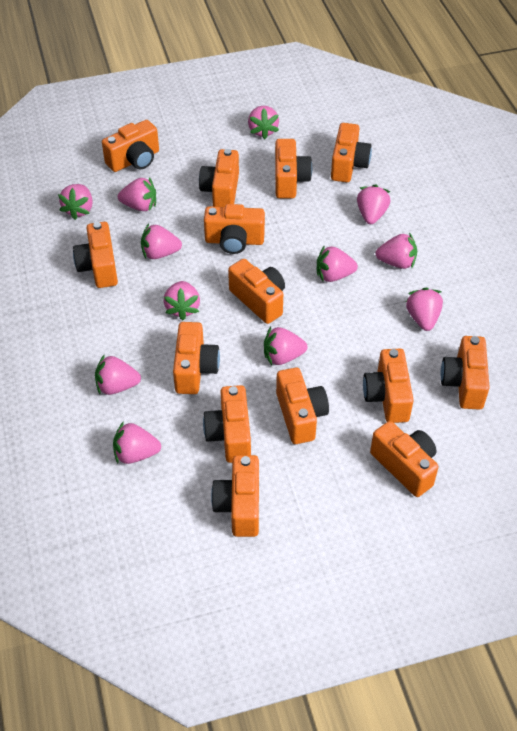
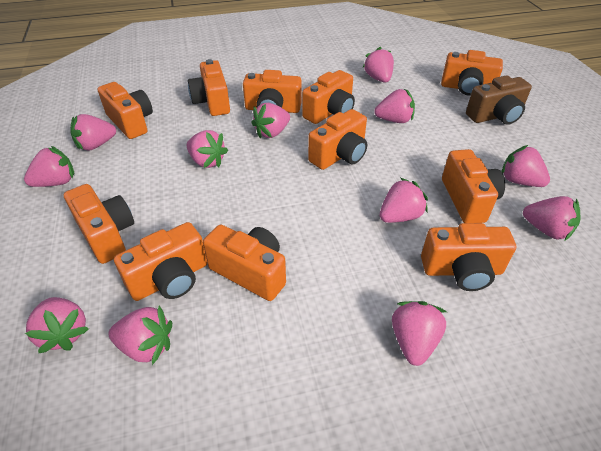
brown camera: none = 0 -> [466,75,532,125] = 1
orange camera: [73,222,118,288] [102,120,159,172] [173,322,220,394] [199,149,239,207] [203,385,251,463] [204,204,265,254] [211,455,259,537] [228,259,285,324] [275,139,312,198] [276,368,329,444] [331,123,372,182] [363,349,414,423] [370,421,438,497] [441,336,490,410] = 14 -> [64,184,134,264] [98,82,153,139] [114,222,207,301] [188,59,230,116] [203,225,286,301] [243,70,302,113] [302,70,355,124] [308,109,367,170] [421,223,516,291] [441,50,503,96] [442,149,505,223] = 11

